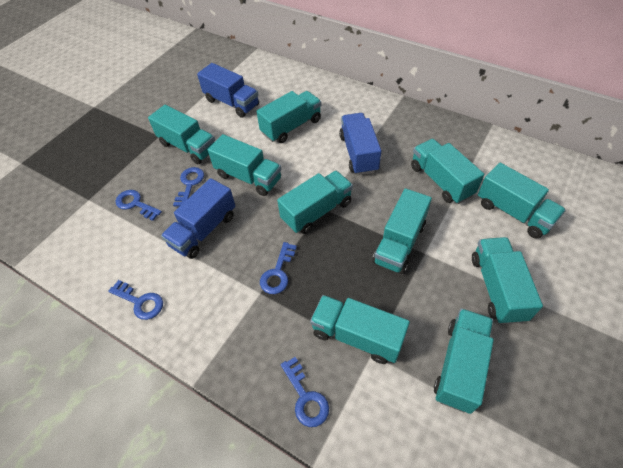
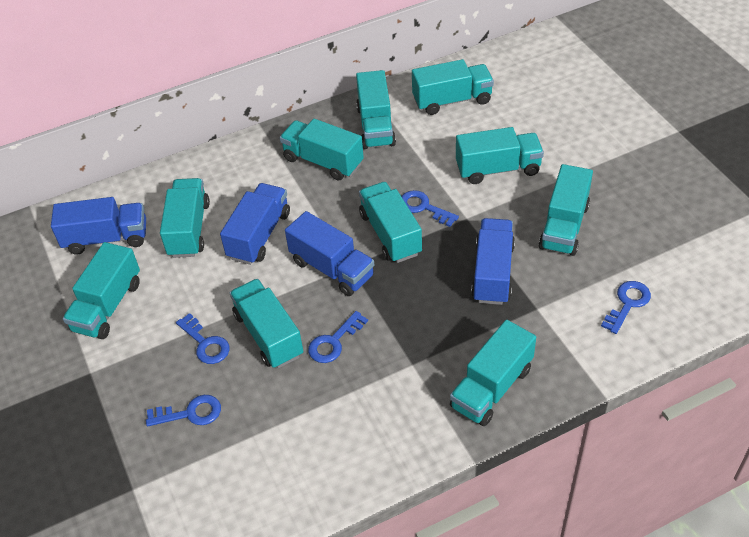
blue truck: [161,178,235,259] [197,63,259,118] [339,113,381,175] = 3 -> [51,197,146,255] [220,183,290,265] [285,211,374,296] [471,218,515,305] = 4

